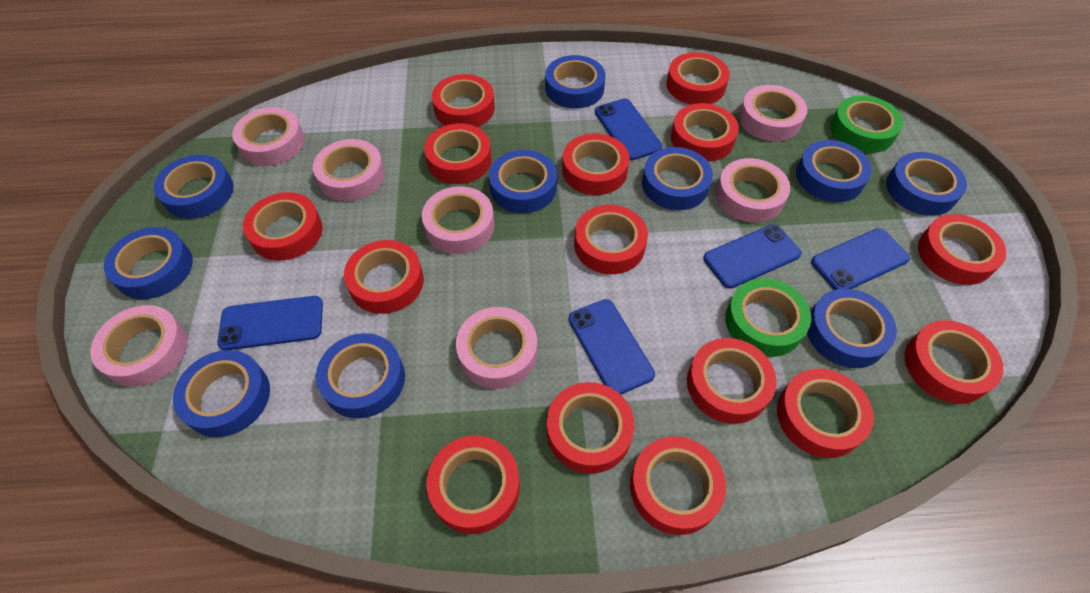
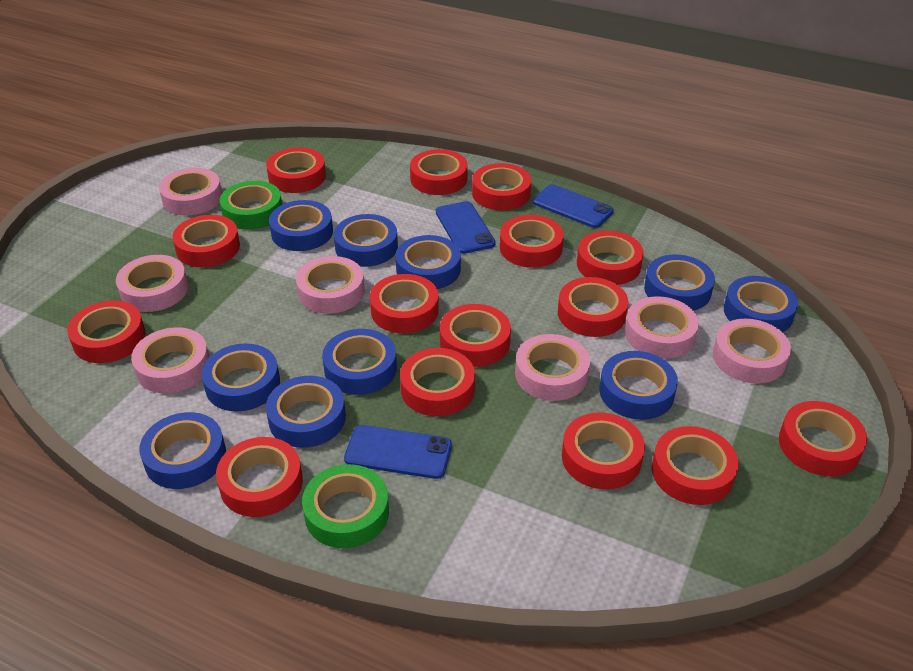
blue phone: [217,296,323,350] [568,299,655,395] [595,99,663,161] [703,224,802,289] [811,228,910,290] = 5 -> [344,425,452,479] [436,201,496,254] [533,184,614,228] = 3

